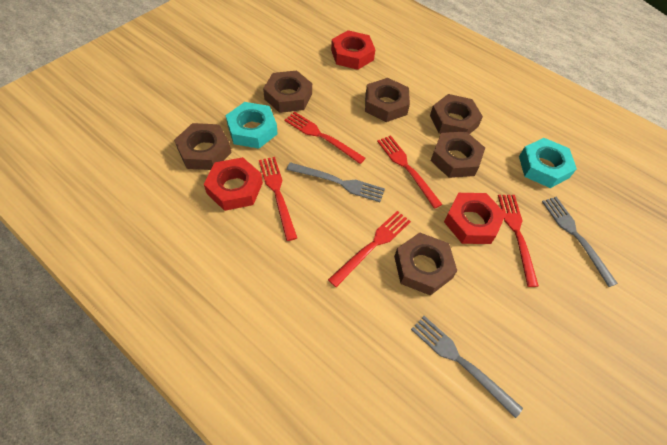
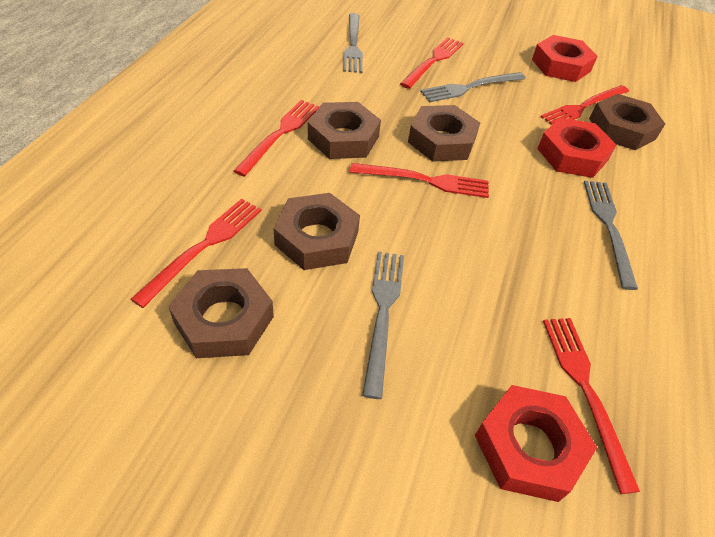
brown nut: [174,123,232,170] [263,71,312,113] [365,78,410,122] [394,233,457,296] [430,94,483,134] [431,131,485,178] = 6 -> [168,268,274,358] [274,193,360,270] [308,102,381,159] [408,105,480,162] [589,94,665,150] = 5
grey fork: [287,162,385,202] [411,316,523,418] [542,197,618,287] = 3 -> [343,13,363,73] [362,252,404,399] [420,72,526,102] [584,180,638,290] = 4
red fork: [259,157,297,241] [284,111,366,164] [328,211,411,287] [377,135,443,209] [498,195,539,287] = 5 -> [131,198,261,308] [233,100,319,177] [350,163,489,198] [400,37,463,89] [541,85,629,125] [543,318,640,494] = 6
turquoise nut: [226,102,278,149] [519,138,577,188] = 2 -> none = 0

